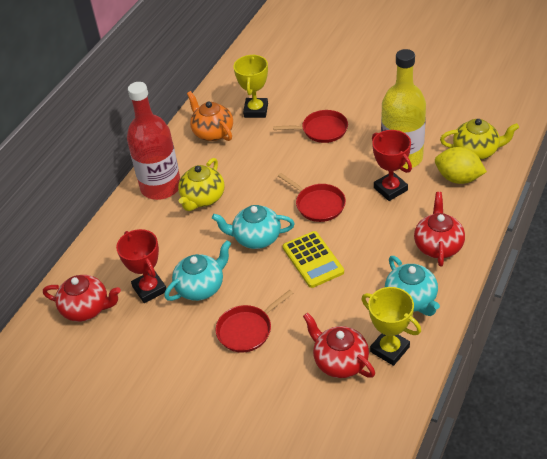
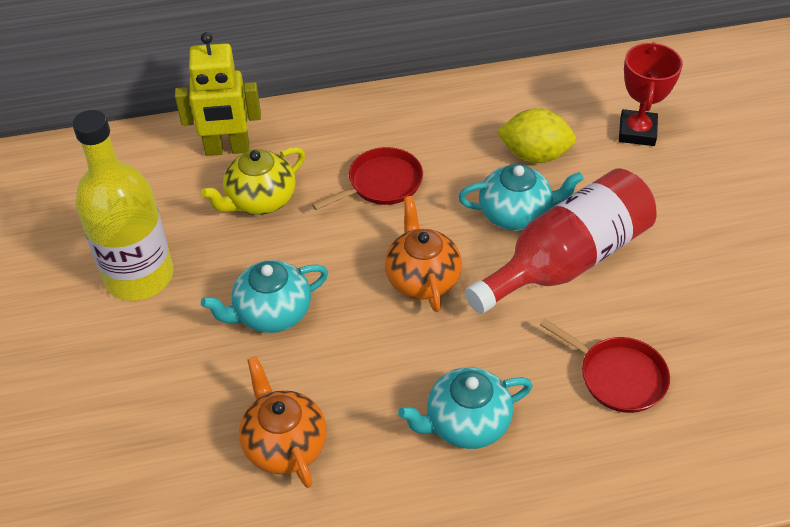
orange teapot: [187,91,233,141] = 1 -> [239,356,327,488] [384,196,462,312] = 2
red pan: [216,290,293,353] [273,110,348,143] [278,173,346,222] = 3 -> [312,147,423,210] [540,319,670,413] = 2
red teapot: [43,275,121,322] [303,313,375,378] [414,192,465,267] = 3 -> none = 0
red trophy: [116,229,166,303] [372,130,412,201] = 2 -> [619,42,683,146] = 1
yellow calculator: [283,231,344,288] = 1 -> none = 0
yellow robot: none = 0 -> [175,32,261,156] = 1
yellow teapot: [178,158,225,211] [440,119,519,160] = 2 -> [201,147,305,215] = 1
yellow trophy: [233,54,268,118] [361,287,421,366] = 2 -> none = 0

